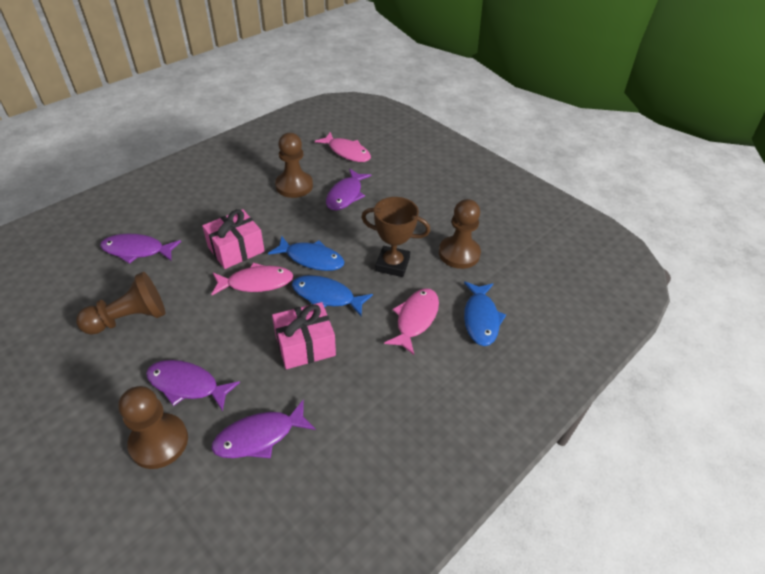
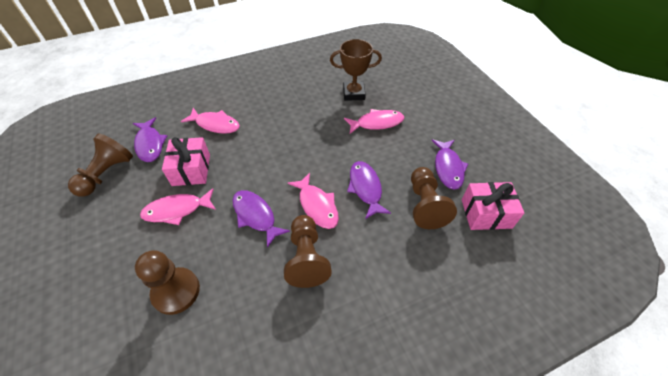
blue fish: [268,236,345,271] [292,275,373,316] [464,282,506,346] = 3 -> none = 0
pink fish: [211,263,294,295] [315,132,371,162] [384,288,439,355] = 3 -> [140,188,216,225] [181,108,240,134] [288,173,339,229] [344,109,404,134] = 4

